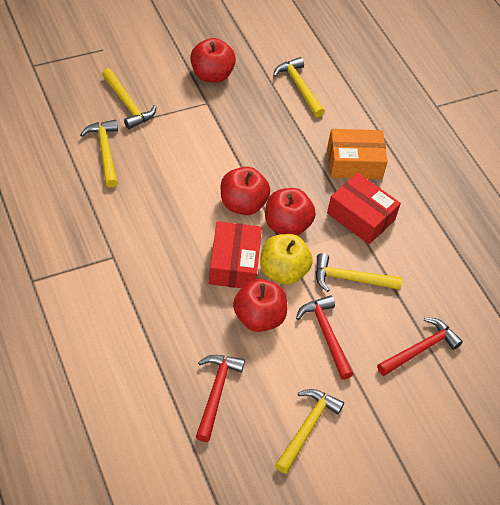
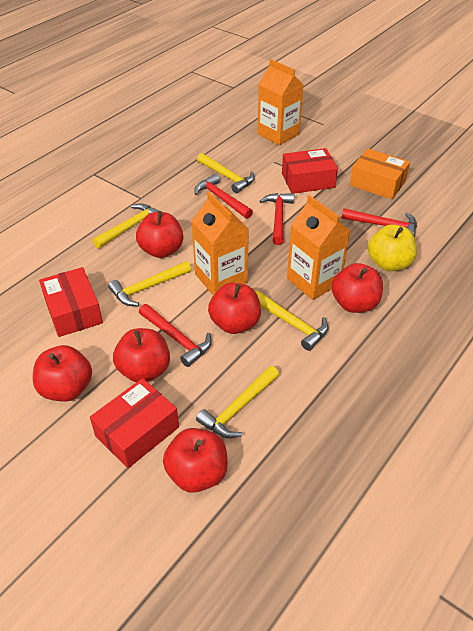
orange carton: none = 0 -> [192,192,249,296] [258,59,304,145] [287,195,351,300] = 3
red apple: [190,38,236,83] [221,167,270,215] [233,279,287,332] [265,188,316,236] = 4 -> [33,345,92,402] [113,328,170,382] [136,211,183,258] [163,428,228,493] [208,283,261,334] [331,263,383,313] = 6
red box: [209,221,262,288] [327,173,401,244] = 2 -> [39,267,103,337] [90,378,179,468] [282,148,338,193] = 3
red hammer: [196,355,245,442] [296,295,353,380] [377,317,463,376] = 3 -> [139,304,212,367] [194,174,253,219] [260,193,294,245] [342,208,417,237] = 4

